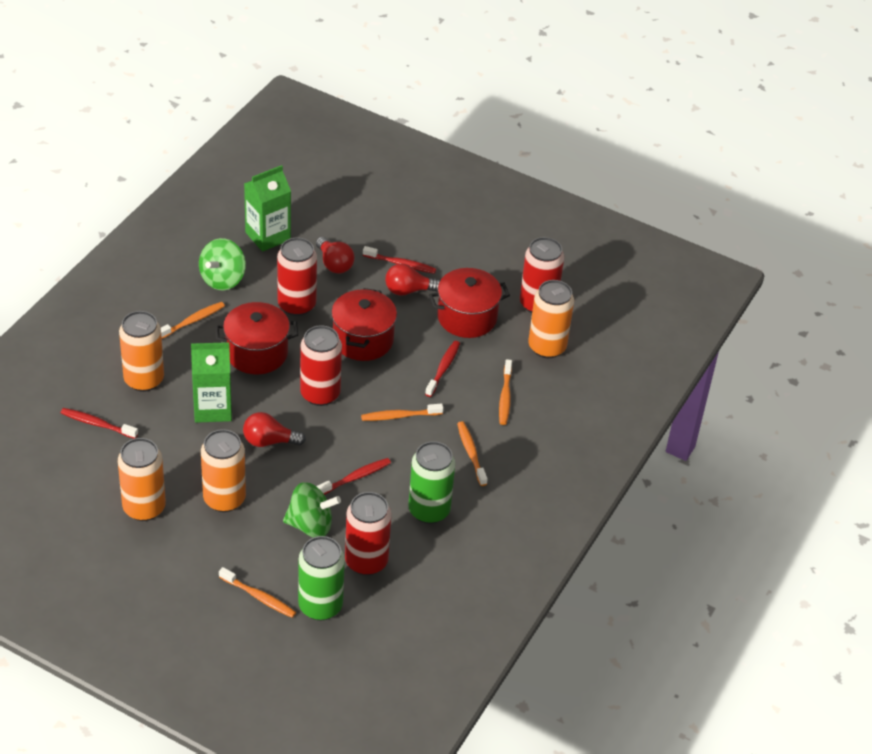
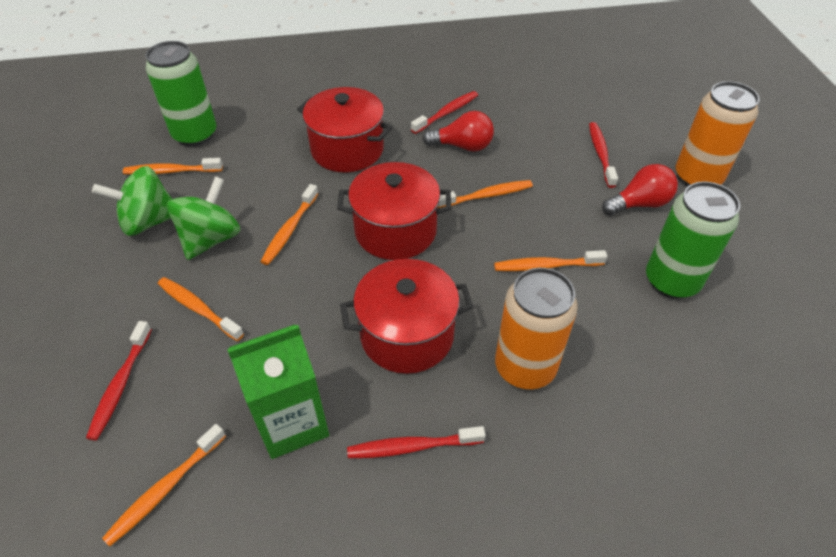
green carton: [191,342,232,423] [244,165,291,252] = 2 -> [227,324,329,459] = 1
orange can: [118,438,166,521] [119,311,164,392] [201,429,246,512] [528,280,574,358] = 4 -> [495,268,578,389] [676,81,760,187] = 2
orange toothbrush: [161,302,225,339] [219,567,296,618] [361,403,443,421] [457,421,488,486] [499,359,512,425] = 5 -> [102,424,226,546] [123,158,223,175] [158,277,244,341] [260,184,318,265] [437,180,533,208] [494,250,607,271] = 6
red can: [277,237,317,316] [300,325,342,406] [345,492,391,575] [520,237,564,313] = 4 -> none = 0
red light bulb: [243,412,306,447] [316,237,355,274] [385,263,440,296] = 3 -> [422,111,494,152] [602,164,678,216] = 2

